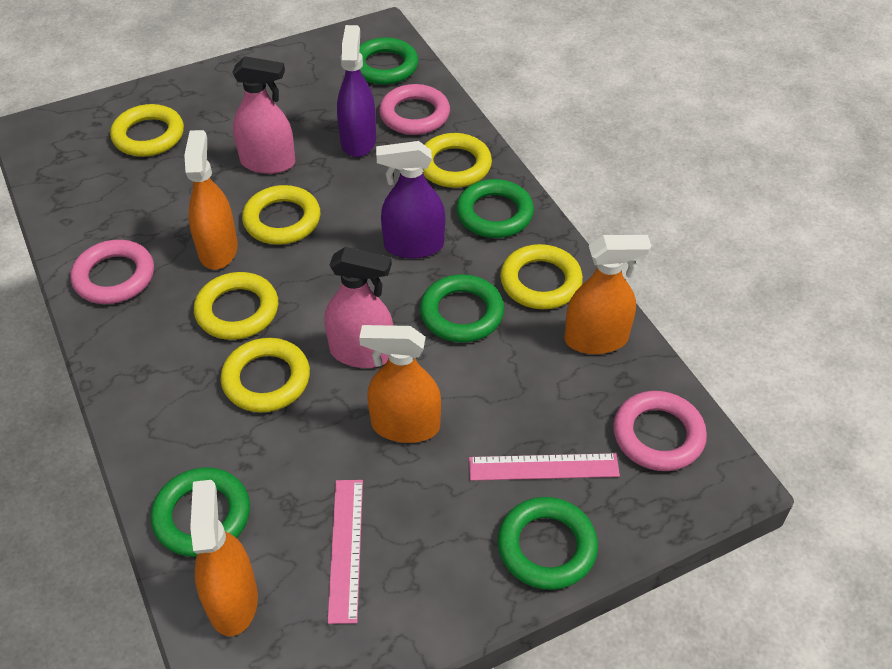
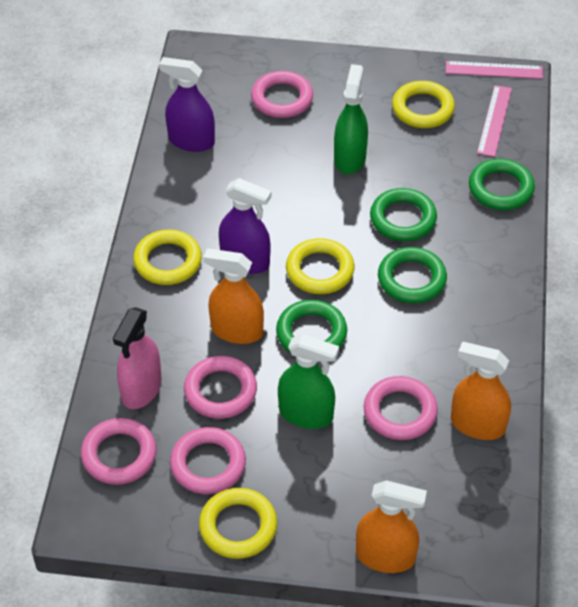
green ring: [151,467,250,557] [359,37,418,85] [420,274,504,343] [456,179,534,238] [498,497,598,590] = 5 -> [276,300,347,353] [370,188,437,241] [378,247,447,303] [469,159,535,210] = 4
green spray bottle: none = 0 -> [278,334,339,429] [334,64,368,174] = 2
orange spray bottle: [184,130,238,270] [190,480,258,636] [359,325,441,443] [564,235,652,354] = 4 -> [203,249,264,344] [356,480,427,573] [451,342,511,440] = 3
pink ring: [71,240,154,304] [379,84,450,135] [613,391,707,471] = 3 -> [81,418,157,485] [170,427,246,494] [184,356,257,419] [251,71,313,118] [363,376,438,440] = 5
pink spray bottle: [232,56,295,174] [324,247,394,368] = 2 -> [113,307,162,409] = 1
yellow ring: [110,104,184,157] [194,272,278,340] [221,338,310,412] [242,185,320,245] [423,133,492,188] [500,244,583,309] = 6 -> [133,229,202,285] [199,488,277,559] [286,238,354,294] [392,81,455,128] = 4

